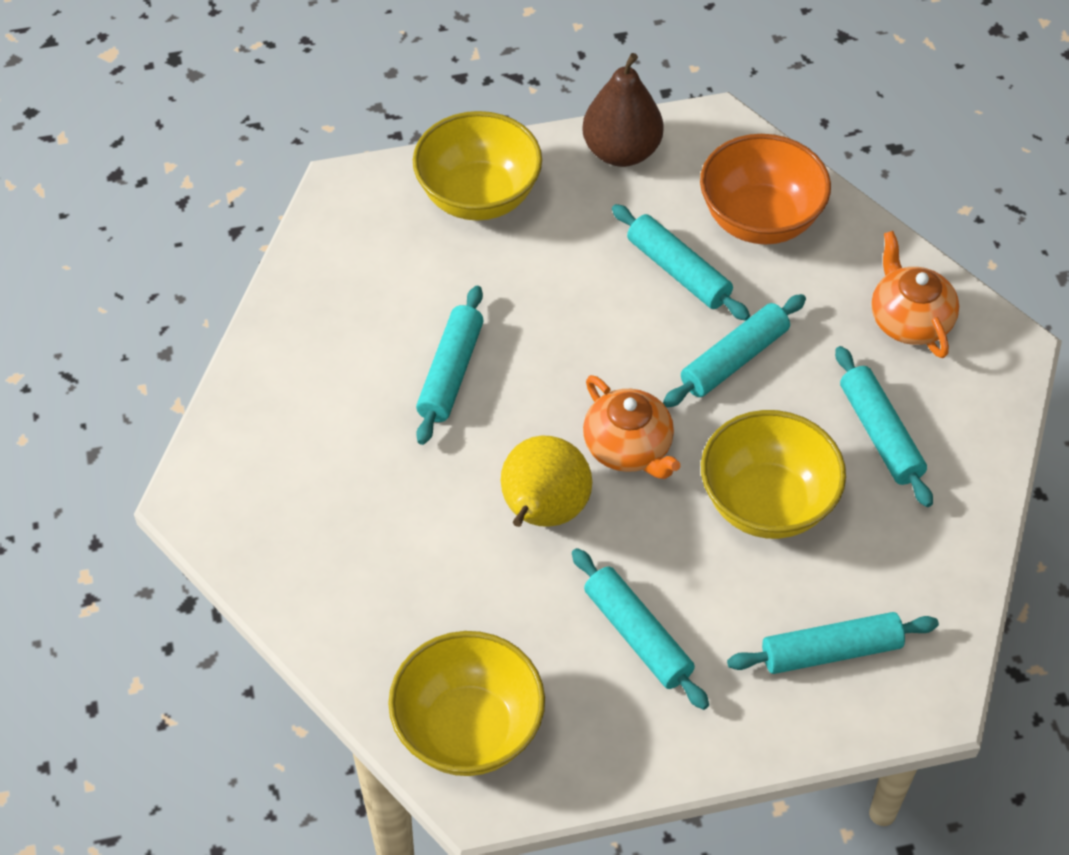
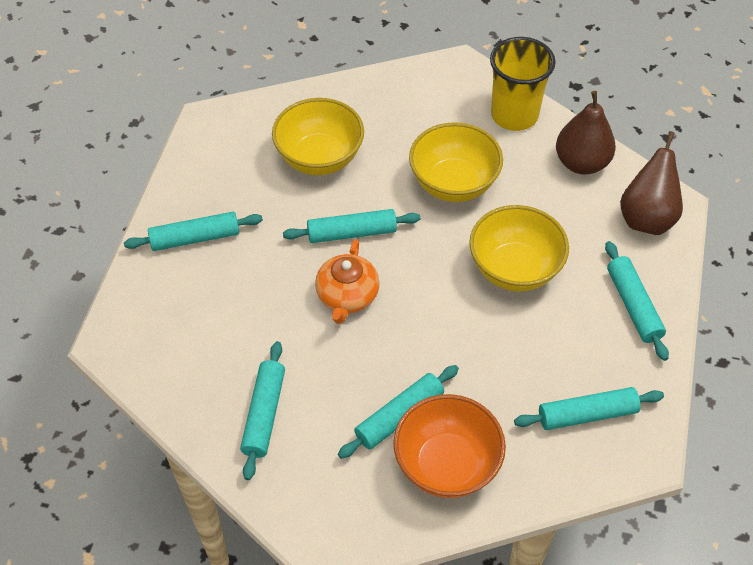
brown pear: [582,53,664,167] = 1 -> [556,91,616,175] [620,131,683,235] = 2
orange teapot: [583,375,680,479] [871,231,959,358] = 2 -> [315,239,380,324] = 1
yellow cup: none = 0 -> [490,37,556,131] = 1
yellow pear: [501,436,592,527] = 1 -> none = 0

